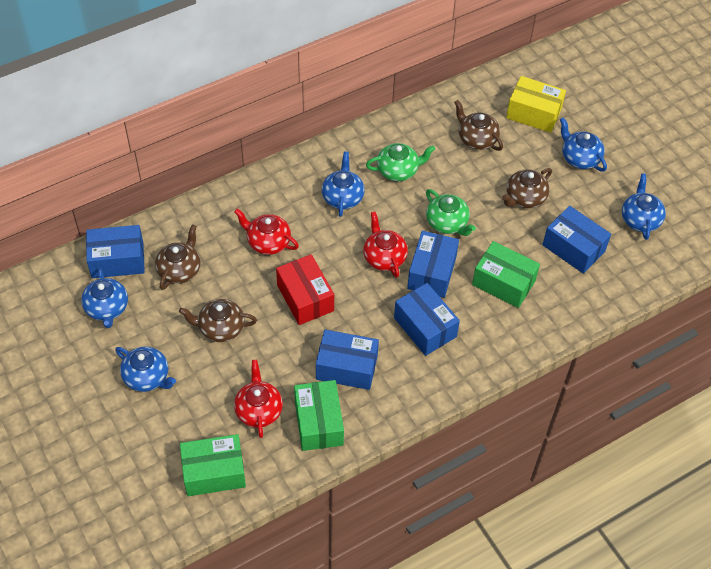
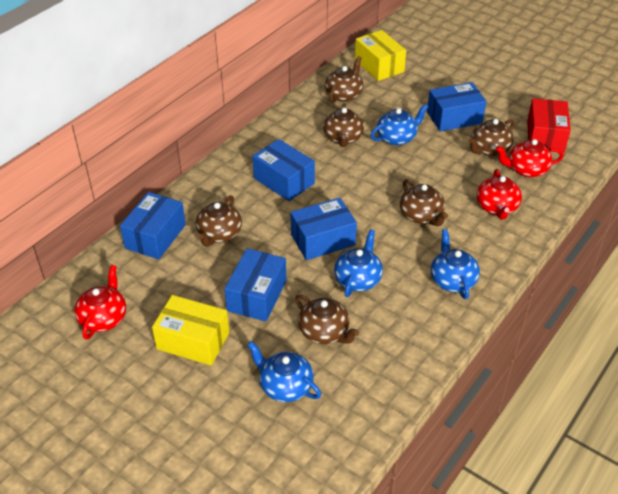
blue teapot: [81,268,128,328] [115,347,176,392] [322,151,365,217] [560,117,607,171] [622,174,666,240] = 5 -> [247,341,321,402] [334,229,383,297] [370,104,428,145] [431,229,480,299] = 4
brown teapot: [155,224,201,290] [179,299,257,342] [454,100,503,151] [502,168,552,208] = 4 -> [196,195,242,247] [295,294,359,344] [323,103,364,147] [325,56,363,103] [400,179,448,226] [469,119,515,156] = 6
green box: [180,434,246,496] [294,380,344,451] [472,241,540,308] = 3 -> none = 0
green teapot: [366,143,435,181] [426,189,476,236] = 2 -> none = 0
yellow box: [506,76,566,133] = 1 -> [152,295,229,366] [355,30,406,81] = 2

